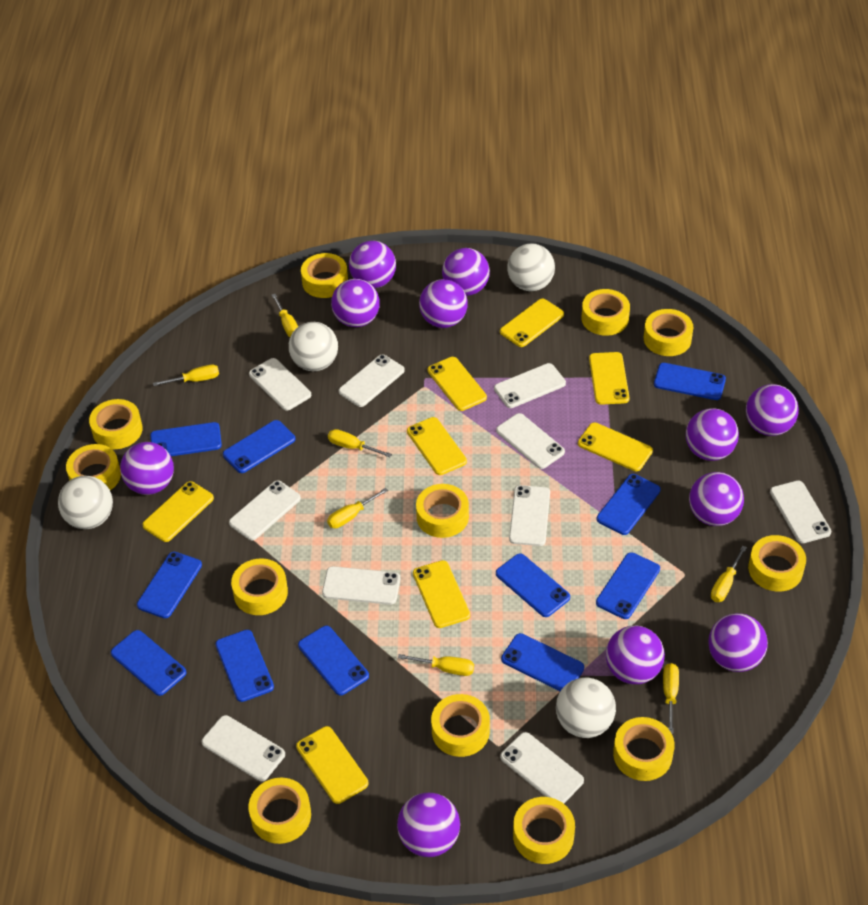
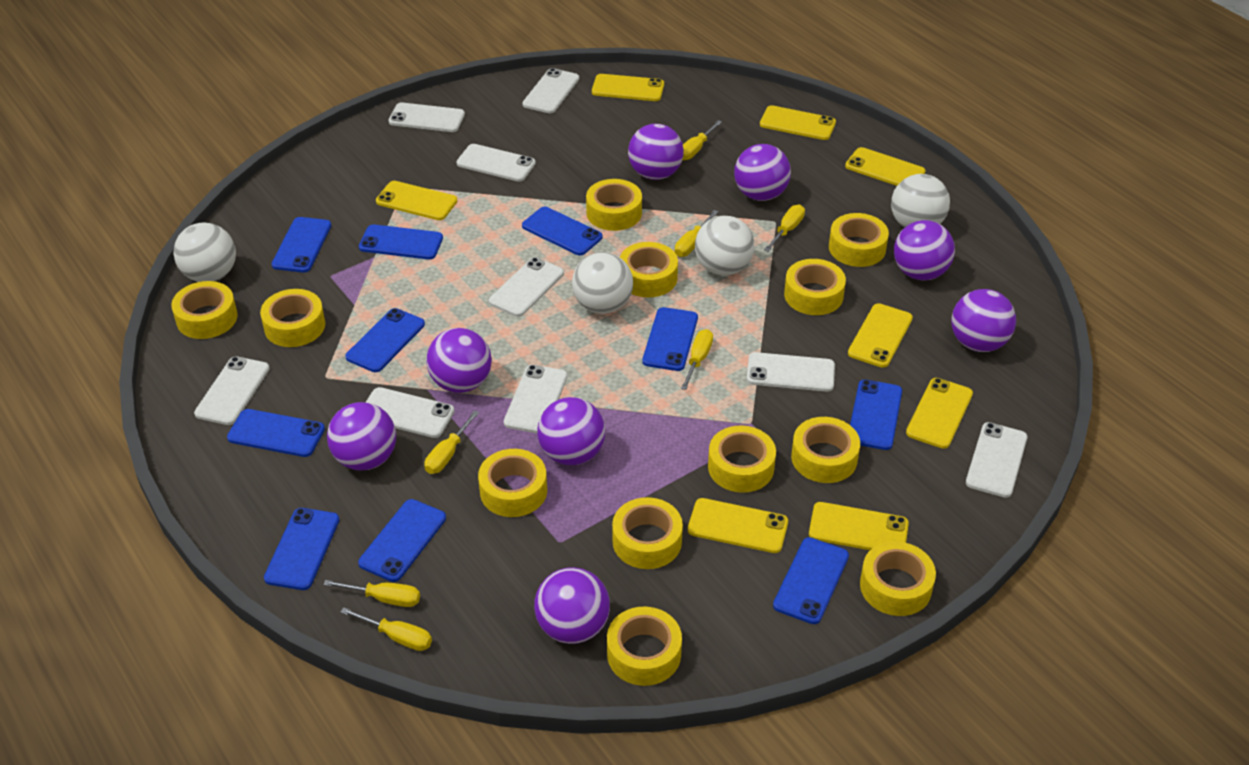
blue phone: [111,630,187,696] [137,552,202,618] [150,422,222,456] [215,630,274,702] [223,420,295,473] [298,626,369,695] [496,553,570,617] [501,633,584,691] [596,552,660,619] [597,474,661,535] [654,363,726,400] = 11 -> [227,409,325,457] [264,508,340,590] [272,217,331,273] [345,308,425,372] [358,499,446,582] [359,224,443,260] [522,207,603,255] [643,307,698,371] [773,537,849,624] [850,379,902,450] = 10
purple ball: [120,442,174,495] [331,279,379,327] [349,241,396,288] [397,793,460,857] [419,279,468,328] [442,248,490,296] [606,626,665,684] [686,408,739,461] [689,472,744,526] [708,613,768,672] [746,384,799,436] = 11 -> [327,402,396,470] [426,328,492,393] [534,567,610,644] [537,397,605,465] [628,124,684,180] [734,144,791,201] [894,220,955,280] [951,289,1016,352] = 8
white phone: [202,715,285,781] [229,480,301,540] [249,358,311,411] [322,566,400,605] [339,355,405,407] [494,363,566,408] [496,413,565,469] [500,732,584,803] [509,485,550,546] [770,480,831,543] = 10 -> [194,356,270,425] [366,387,455,438] [389,102,465,132] [456,144,536,182] [489,257,564,317] [504,365,567,433] [522,68,579,113] [747,352,835,392] [966,422,1027,498] = 9

